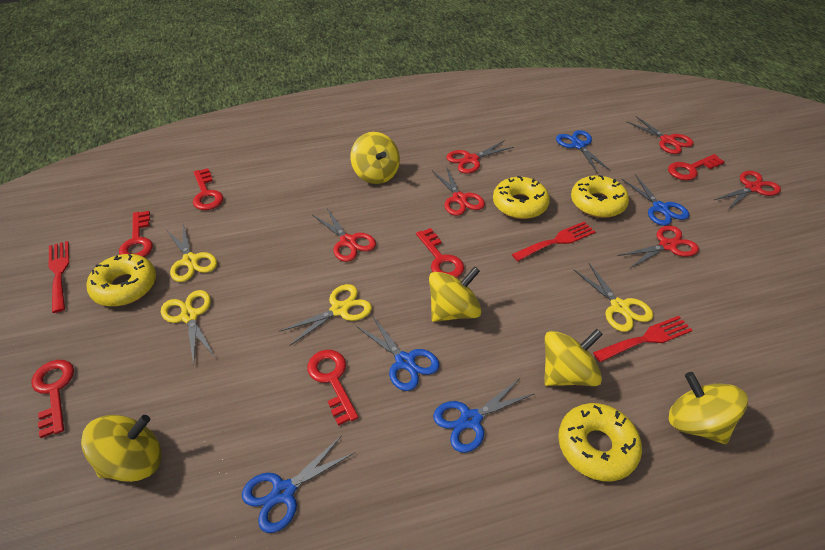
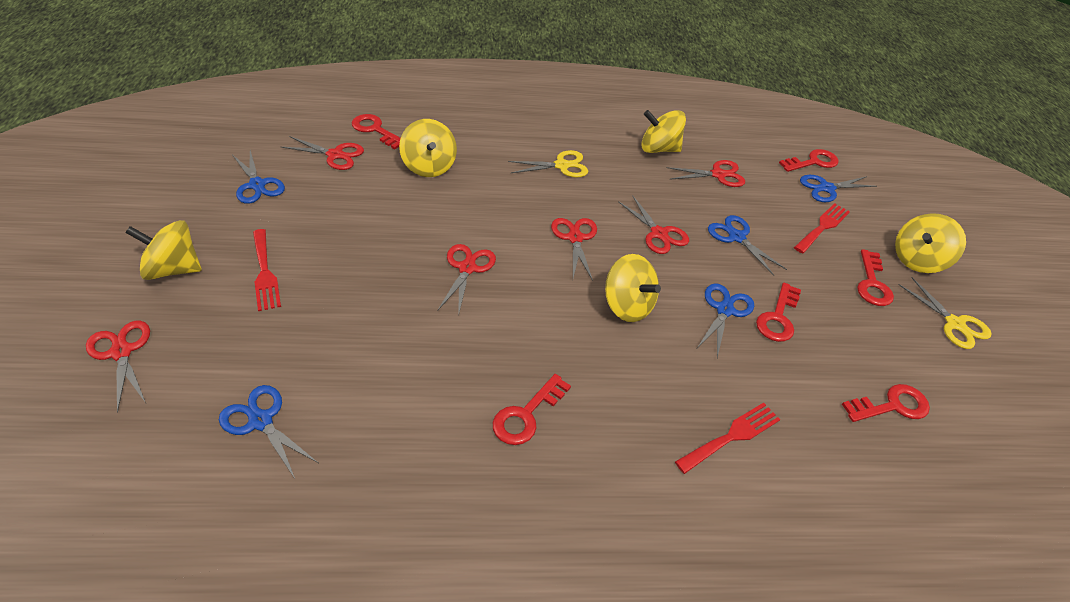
yellow donut: [87,254,156,307] [493,176,550,219] [558,403,642,481] [571,175,629,218] = 4 -> none = 0
yellow scissors: [161,290,215,365] [167,224,217,282] [279,284,372,346] [573,262,653,332] = 4 -> [508,150,588,177] [898,277,992,349] = 2

